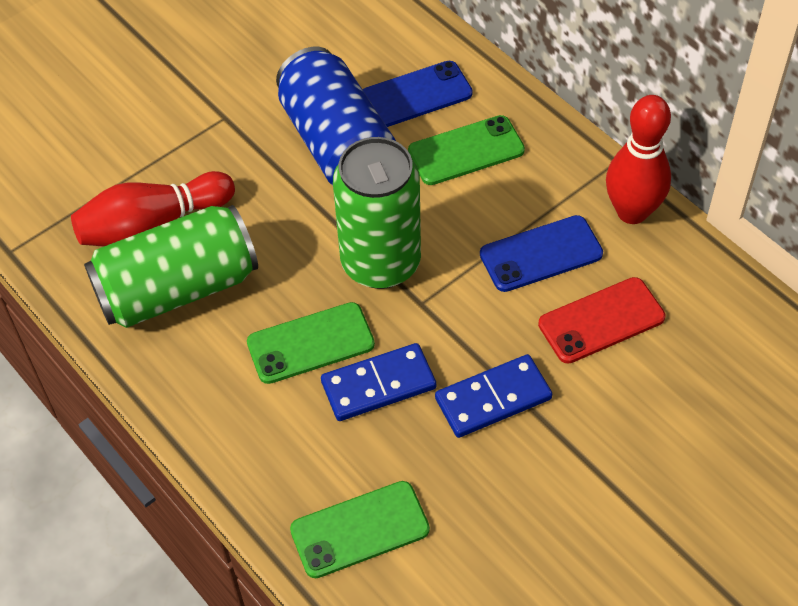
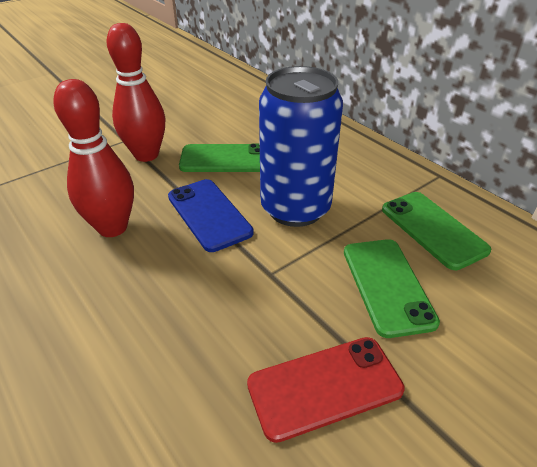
blue domino: [321,343,436,421] [435,354,552,438] = 2 -> none = 0
blue phone: [362,61,473,127] [480,215,603,292] = 2 -> [168,179,254,252] = 1
green can: [84,205,258,328] [333,137,421,289] = 2 -> none = 0

